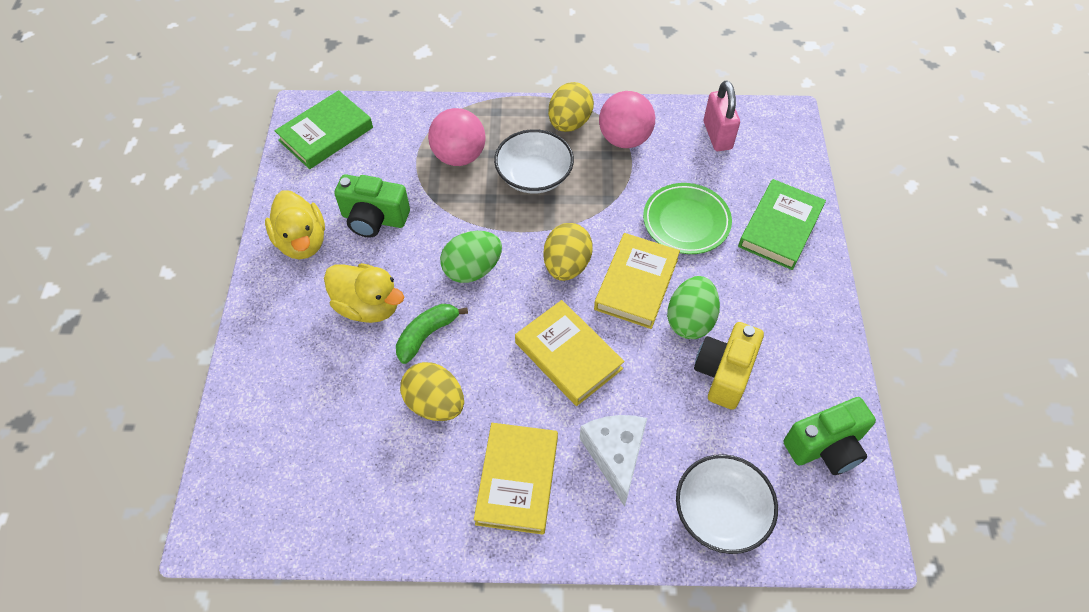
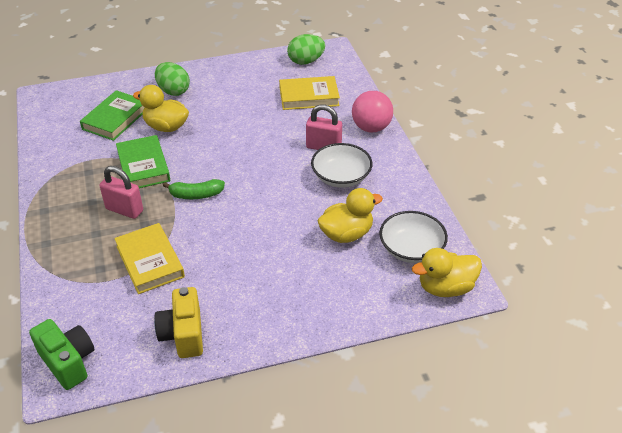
green camera: [334,174,410,238] [783,397,876,475] = 2 -> [29,319,94,390] = 1
green plate: [643,183,732,254] = 1 -> none = 0
pink ball: [428,108,486,166] [599,91,655,148] = 2 -> [352,91,393,132] = 1
pink padlock: [704,80,740,151] = 1 -> [100,166,143,219] [306,105,342,150] = 2
white cheese: [580,415,647,506] = 1 -> none = 0
yellow book: [474,423,558,535] [515,300,624,406] [594,233,680,329] = 3 -> [114,223,185,294] [279,76,340,110] = 2
yellow duck: [265,190,325,259] [324,263,404,323] = 2 -> [133,85,189,132] [318,188,383,243] [412,248,482,297] = 3
yellow egg: [400,362,464,421] [543,223,593,281] [548,82,594,132] = 3 -> none = 0

